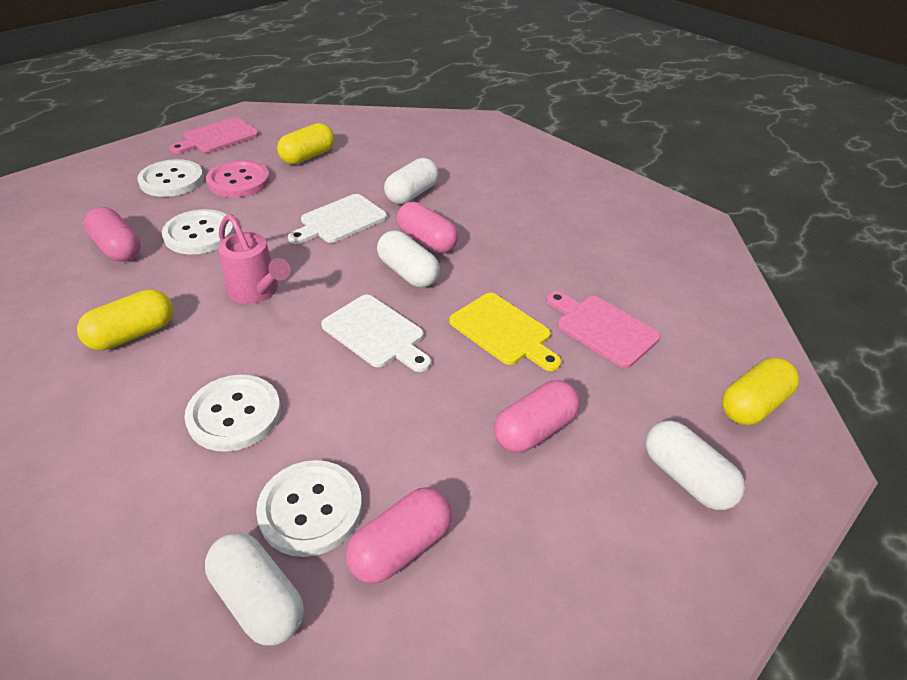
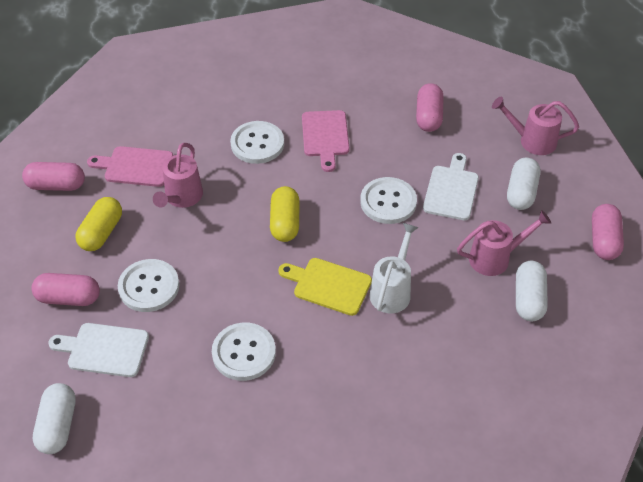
pink button: [206,160,270,197] = 1 -> none = 0
pink watering can: [218,214,291,304] = 1 -> [153,143,203,208] [457,210,551,276] [492,97,579,155] = 3
white capsule: [205,532,304,646] [377,231,440,287] [384,158,439,204] [646,420,745,510] = 4 -> [33,383,76,454] [507,158,540,210] [516,261,548,321] = 3
white watering can: none = 0 -> [370,223,419,313] = 1
yellow capsule: [77,289,173,350] [277,123,334,164] [722,358,799,425] = 3 -> [76,197,122,251] [270,186,300,242] = 2

